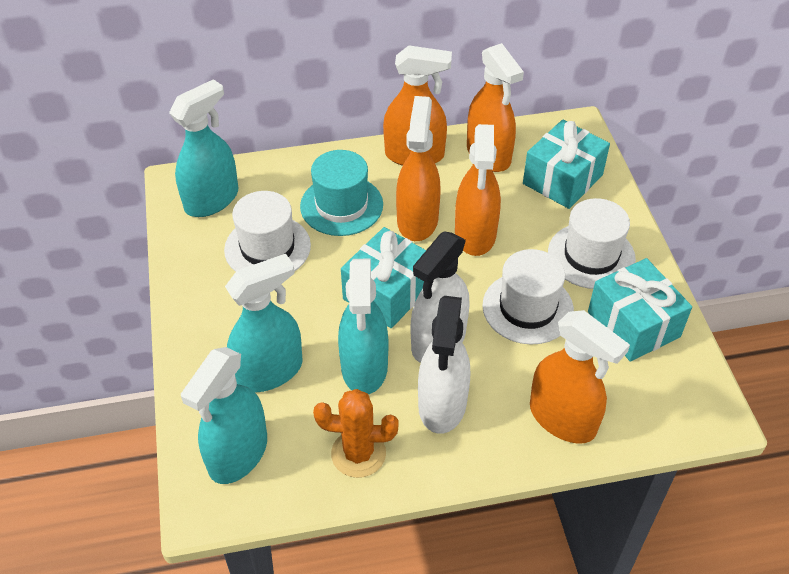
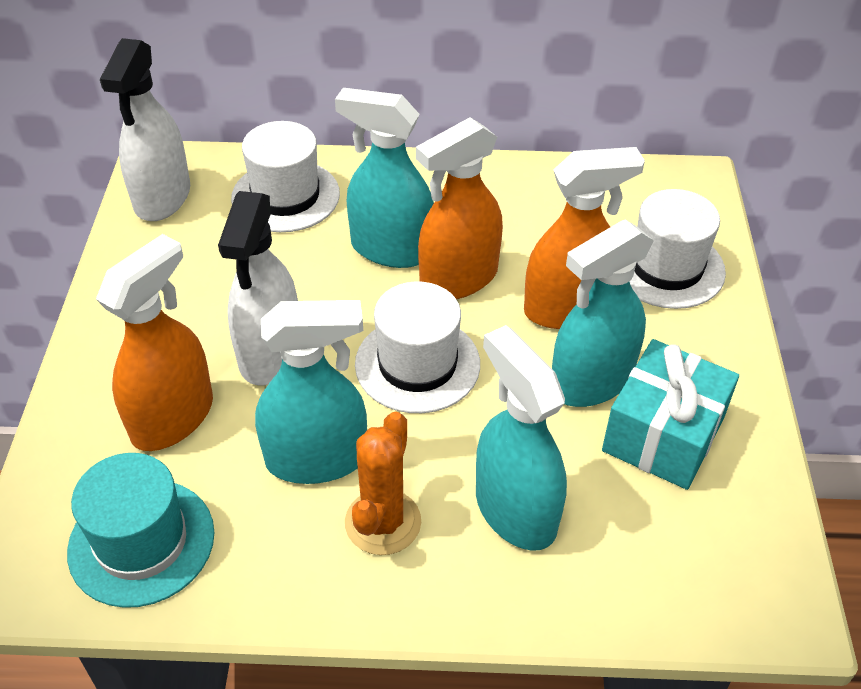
orange spray bottle: [383,45,452,166] [396,96,441,241] [455,124,501,256] [467,43,524,172] [530,310,630,444] = 5 -> [96,234,213,451] [416,117,503,299] [524,147,645,329] = 3
turquoise gift: [341,227,426,328] [523,120,610,209] [588,258,692,362] = 3 -> [602,339,739,490] = 1

